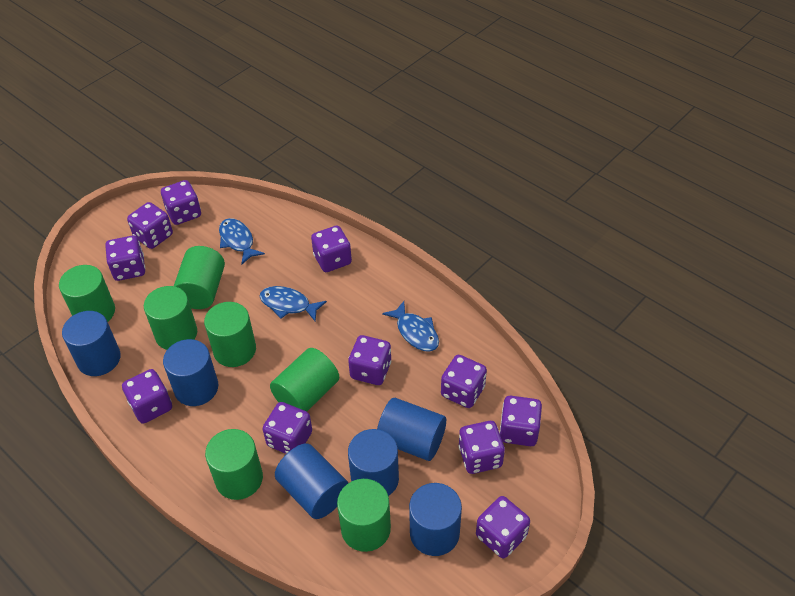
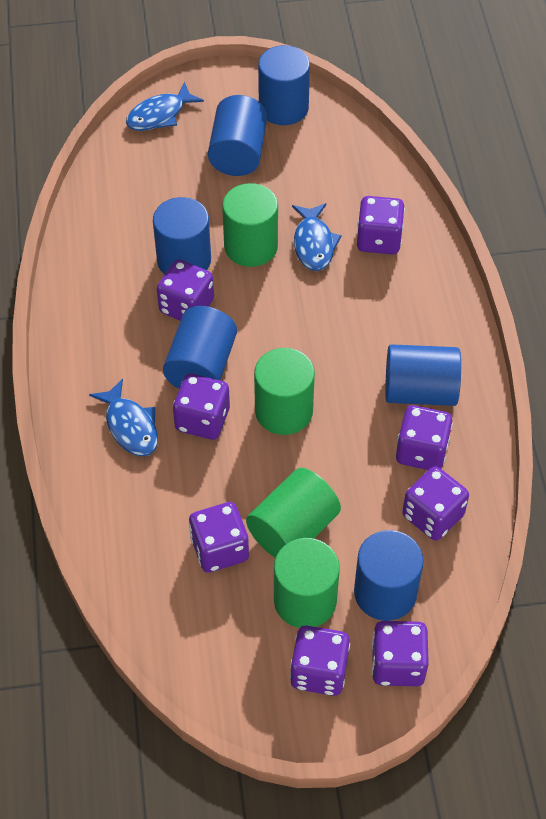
green cylinder: [59,265,115,322] [144,286,197,350] [174,246,225,309] [204,302,256,367] [205,429,263,500] [270,348,339,412] [337,479,391,552] = 7 -> [222,183,278,267] [246,468,341,558] [254,348,315,435] [274,538,340,628] = 4
purple dice: [106,236,145,281] [122,369,172,424] [127,202,173,249] [161,180,201,225] [263,402,312,454] [311,226,352,272] [348,335,391,385] [441,355,487,408] [459,421,505,474] [476,496,530,558] [499,396,542,446] = 11 -> [157,259,214,321] [173,373,230,440] [189,502,249,572] [290,625,350,696] [357,196,405,254] [372,621,429,687] [396,405,453,470] [402,466,469,541] = 8

